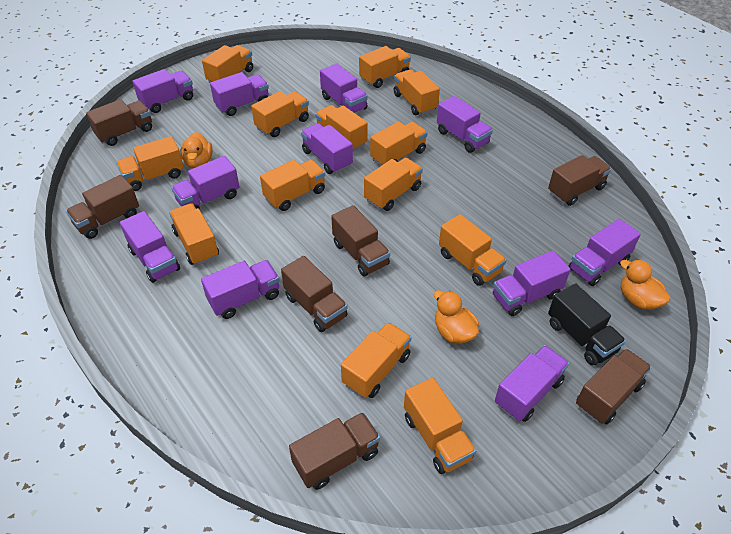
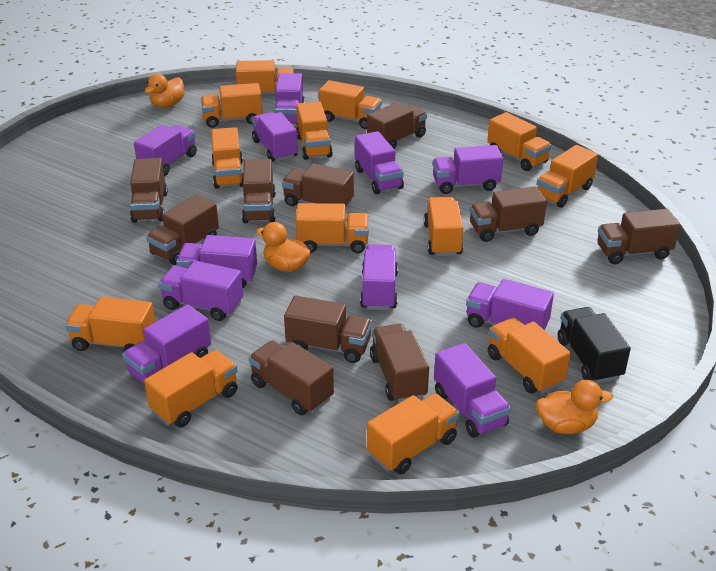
brown truck: [66,175,139,239] [86,99,152,146] [281,256,348,332] [289,412,380,490] [331,205,390,277] [548,155,612,206] [576,349,652,425] = 7 -> [130,158,168,223] [146,194,219,265] [242,159,276,223] [249,341,334,415] [282,163,354,210] [284,296,372,363] [367,102,427,149] [370,324,429,403] [470,186,547,242] [597,209,680,264] = 10

